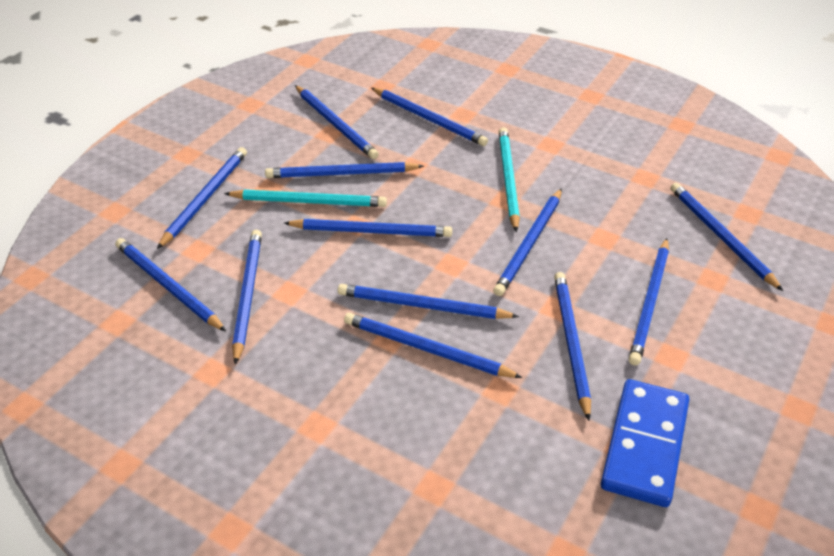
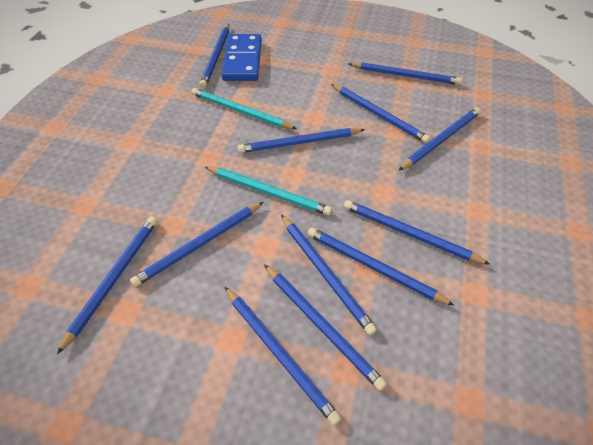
blue pencil: [115,238,226,331] [157,147,247,249] [232,230,262,365] [265,162,424,178] [284,219,452,237] [295,85,379,159] [338,284,519,319] [344,313,523,378] [371,88,488,146] [493,188,562,296] [554,272,591,421] [629,238,669,365] [670,183,783,291] = 13 -> [57,216,157,354] [130,202,263,287] [199,24,229,88] [224,286,341,425] [238,128,365,153] [264,264,387,391] [281,215,377,335] [307,227,455,306] [331,84,430,143] [344,200,490,265] [348,62,462,85] [398,107,481,171] = 12

